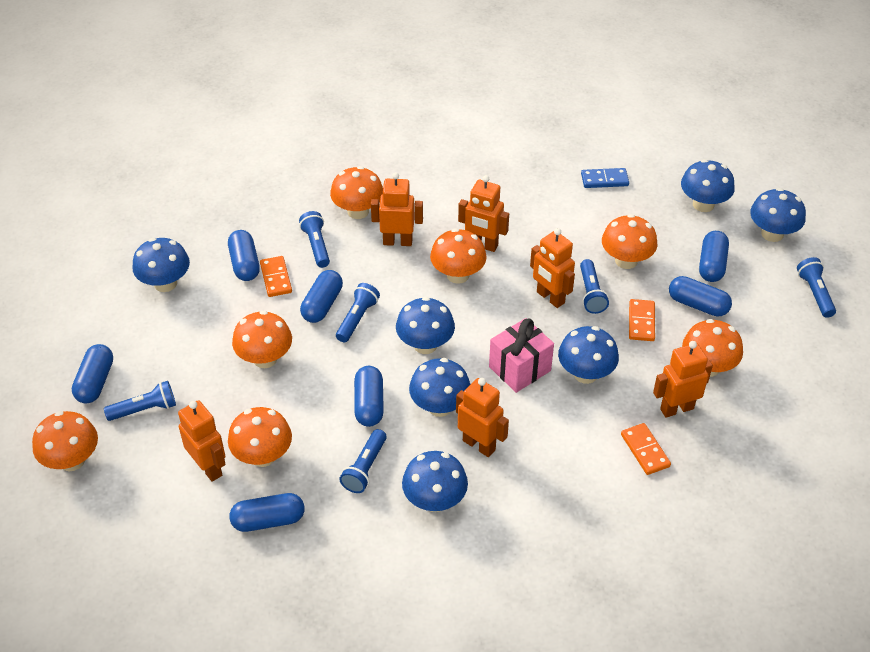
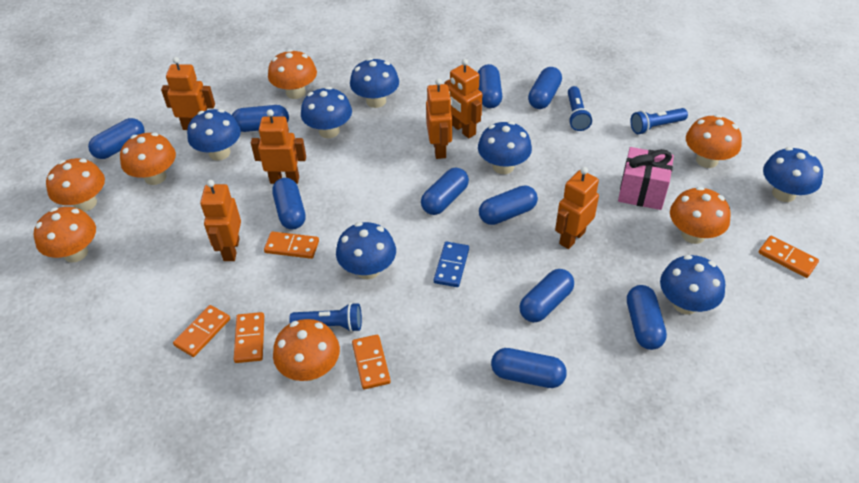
blue capsule: [72,344,113,403] [228,230,260,281] [229,493,304,532] [300,270,343,323] [354,366,384,427] [669,276,732,317] [699,231,729,282] = 7 -> [88,118,145,159] [232,105,289,132] [272,178,306,229] [421,168,469,215] [478,64,502,108] [479,185,538,225] [491,348,567,388] [519,269,574,322] [528,67,562,109] [627,285,667,350] = 10
blue flashlight: [104,381,176,421] [299,211,330,268] [336,283,380,342] [339,429,387,493] [580,259,609,314] [797,257,836,318] = 6 -> [289,303,362,332] [568,86,592,131] [630,108,688,134] = 3
orange domino: [260,256,292,297] [621,423,671,475] [629,299,655,341] = 3 -> [173,305,230,357] [234,312,264,363] [264,231,319,259] [352,335,391,389] [759,235,819,278] = 5

